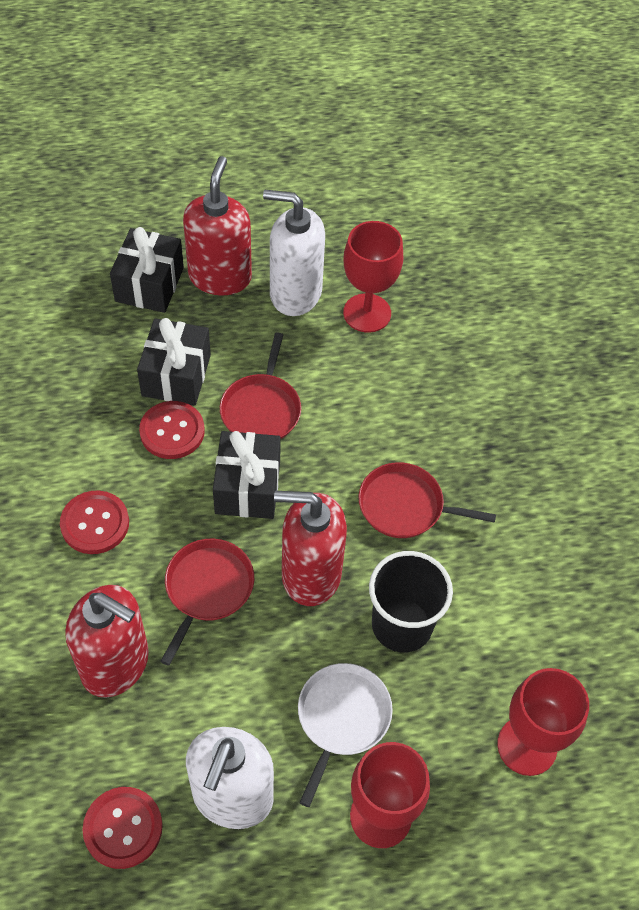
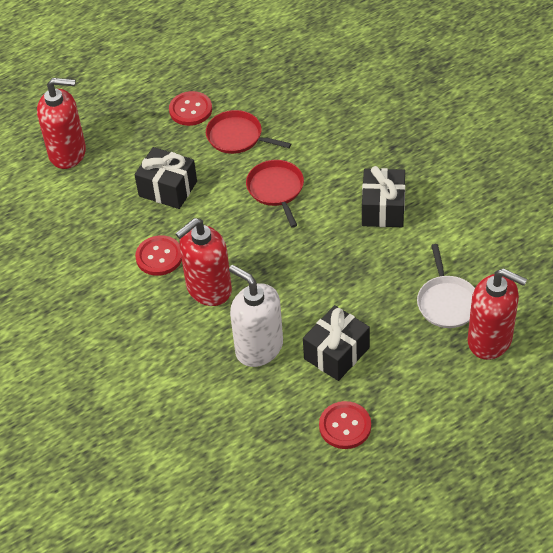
black cup: [369,551,453,652] = 1 -> none = 0
red goblet: [343,221,403,333] [350,742,430,848] [497,668,589,776] = 3 -> none = 0
red pan: [160,539,254,666] [220,332,301,439] [359,462,496,538] = 3 -> [206,110,291,154] [246,160,304,228] = 2
white soap dispenser: [186,727,274,829] [263,190,325,316] = 2 -> [229,265,283,367] = 1

